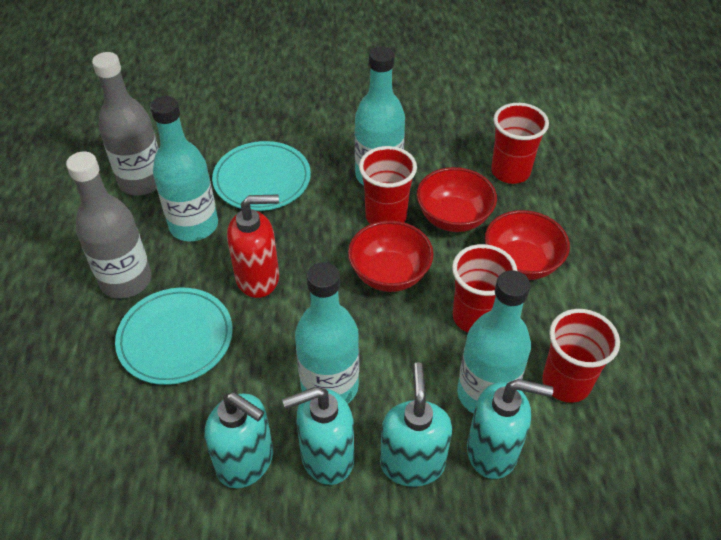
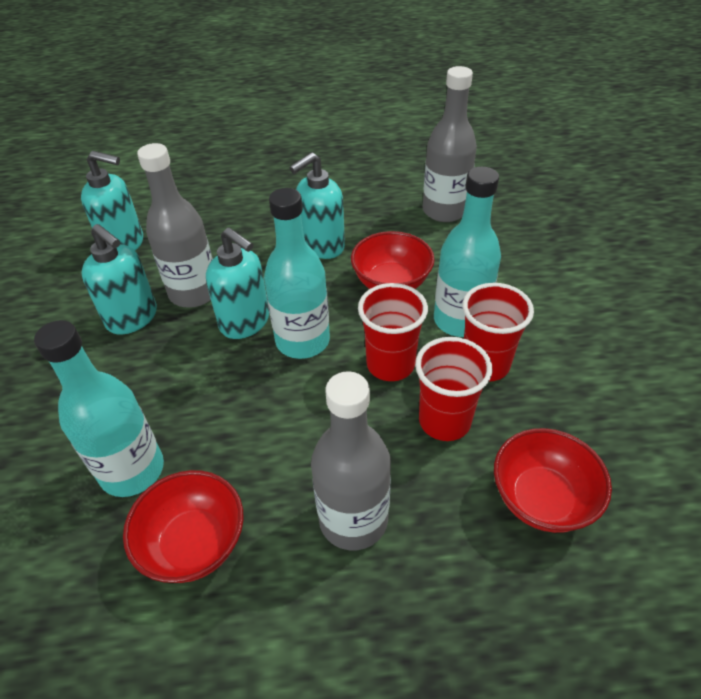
grey bottle: [66,152,152,299] [92,52,159,195] = 2 -> [137,143,213,308] [311,371,391,550] [423,66,477,222] = 3
red cup: [359,146,417,224] [452,244,517,332] [491,103,549,184] [542,309,620,403] = 4 -> [358,283,428,381] [415,337,492,441] [462,283,534,382] = 3
red soap dispenser: [227,195,279,298] = 1 -> none = 0
turquoise bottle: [150,96,218,241] [295,262,359,403] [355,46,405,185] [457,270,531,414] = 4 -> [34,320,164,497] [264,188,330,359] [434,166,501,337] = 3
turquoise plate: [115,288,233,385] [212,141,311,211] = 2 -> none = 0

